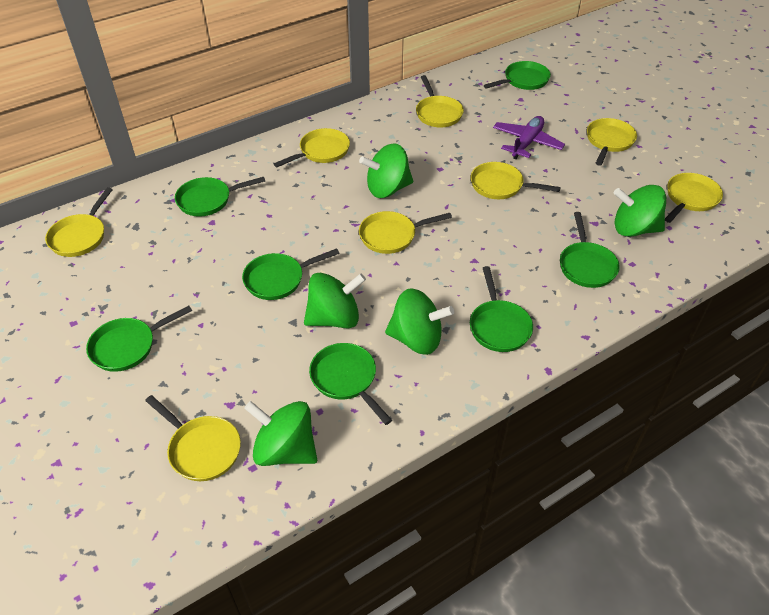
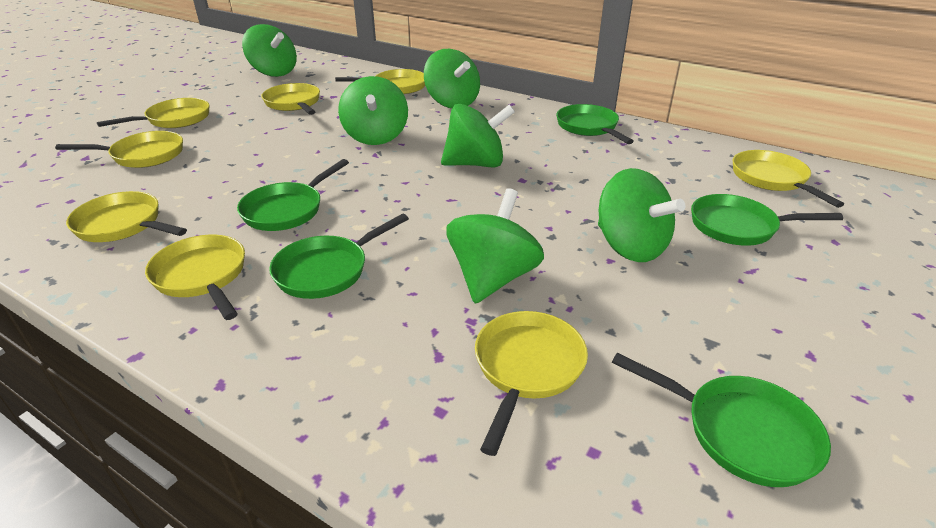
green pan: [86,306,192,372] [175,177,265,217] [242,248,339,300] [309,343,392,425] [470,266,533,352] [484,61,551,90] [560,212,620,288] = 7 -> [237,159,349,231] [269,214,409,299] [556,104,634,144] [612,353,831,487] [691,194,843,246] = 5
green spinning top: [244,401,317,466] [304,273,366,329] [359,143,413,198] [385,288,454,355] [614,185,666,237] = 5 -> [242,24,297,77] [338,76,408,145] [424,49,480,108] [441,104,515,168] [446,188,544,304] [598,168,686,262] = 6
purple plane: [493,116,565,159] = 1 -> none = 0

